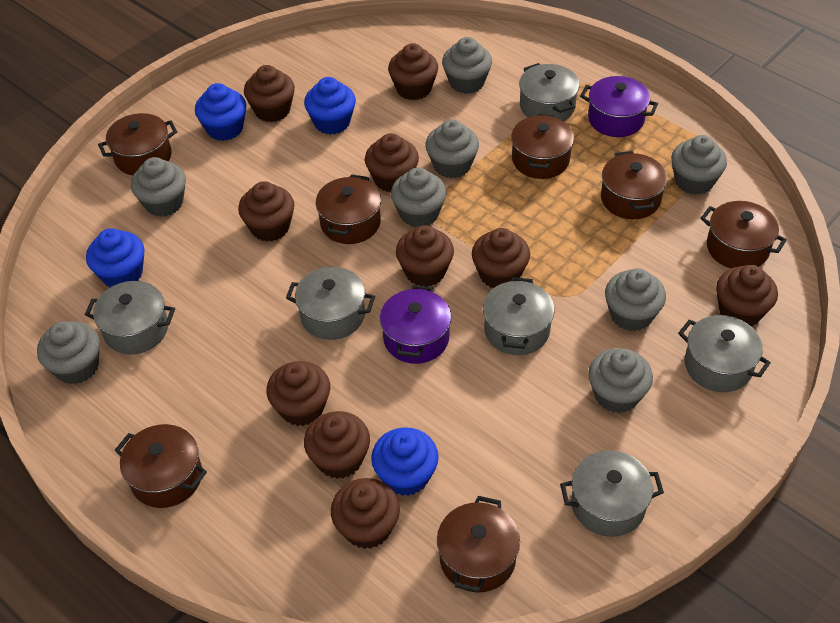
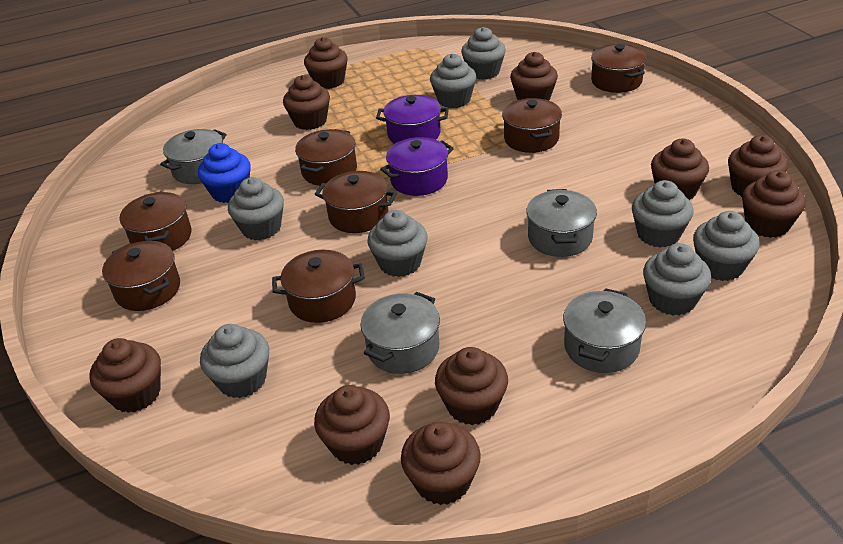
blue cupcake: [86,228,144,287] [195,83,246,141] [304,77,356,135] [371,427,439,496] = 4 -> [198,143,251,203] = 1
grey pot: [85,281,175,355] [286,267,375,340] [483,277,554,355] [519,63,580,121] [560,450,664,537] [678,315,771,392] = 6 -> [160,129,227,184] [360,292,440,374] [526,189,597,257] [563,288,646,373] = 4

